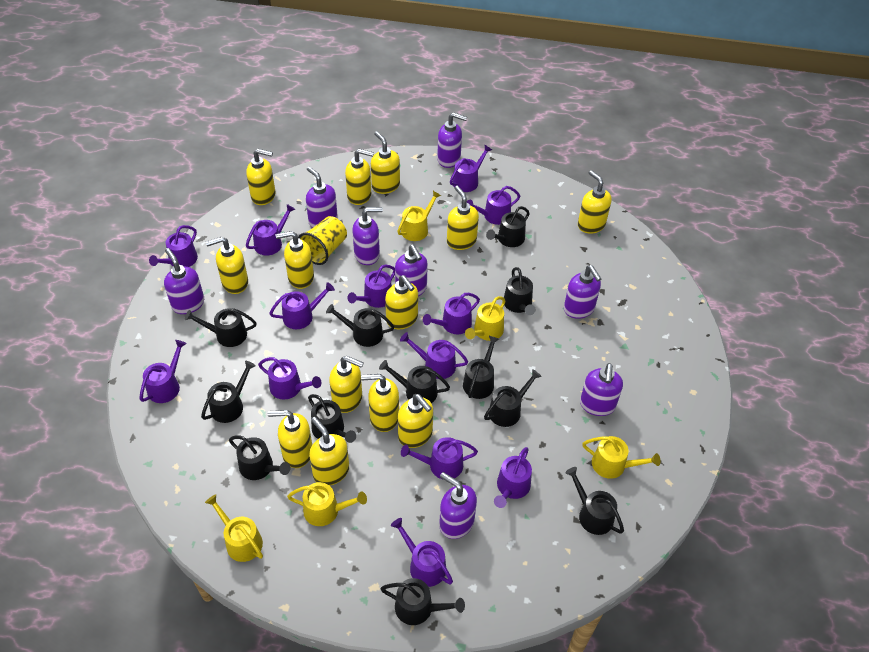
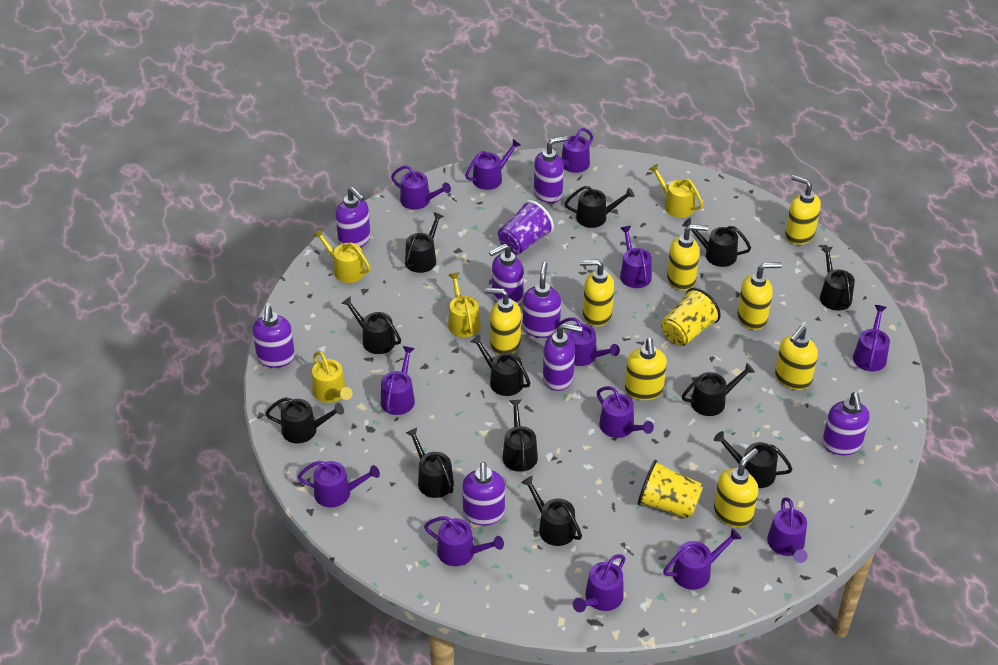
purple cup: none = 0 -> [498,200,554,255] = 1
yellow cup: [298,216,347,265] = 1 -> [638,460,703,519] [661,288,721,346] = 2
yellow soap dispenser: [206,237,248,294] [246,149,275,205] [268,410,312,468] [276,231,314,289] [309,417,349,486] [329,356,364,413] [345,149,374,205] [361,374,399,432] [371,131,400,194] [385,275,418,329] [398,394,433,448] [447,186,479,250] [578,170,612,234] = 13 -> [484,288,521,355] [580,260,614,327] [625,338,667,400] [667,224,708,291] [714,448,758,527] [737,262,782,330] [775,326,818,390] [785,175,821,245] = 8
yellow watering can: [205,494,263,562] [287,482,367,526] [397,191,441,241] [465,296,506,341] [582,436,660,479] = 5 -> [312,351,352,403] [313,228,371,283] [448,272,481,337] [649,164,703,218] = 4

